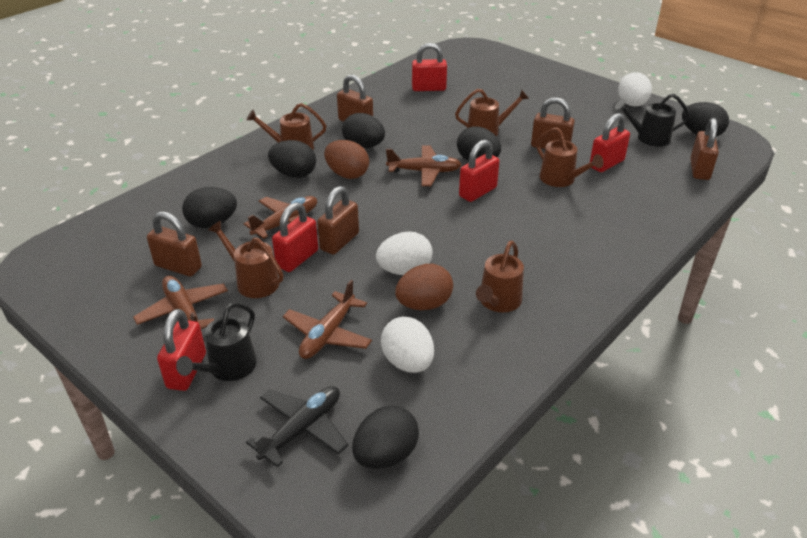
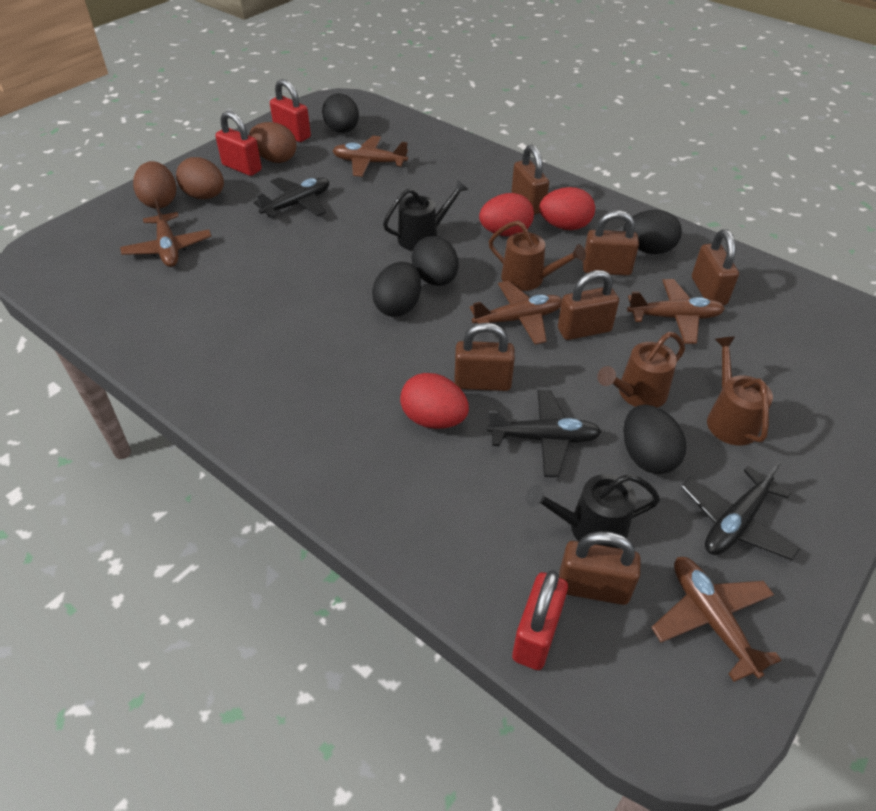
black egg: [182,187,237,228] [268,140,316,178] [342,113,385,148] [352,406,419,469] [457,127,501,161] [682,102,729,137] = 6 -> [322,93,359,133] [372,262,421,317] [411,236,459,286] [623,210,682,254] [624,405,686,474] = 5
black plane: [246,386,348,467] = 1 -> [253,177,329,218] [487,390,601,477] [681,461,800,560] = 3
brown egg: [324,140,369,179] [395,264,453,310] = 2 -> [133,161,176,209] [176,157,224,199] [249,122,297,163] = 3
brown padlock: [147,211,202,276] [317,186,359,255] [337,74,373,122] [531,97,575,149] [690,118,719,180] = 5 -> [454,323,515,391] [511,145,549,215] [558,270,619,340] [559,531,641,605] [583,210,639,276] [692,229,739,306] = 6
brown plane: [133,276,228,329] [244,196,317,239] [283,280,372,359] [386,145,462,186] = 4 -> [120,198,212,267] [332,136,408,177] [470,281,562,345] [627,279,725,344] [651,557,781,682] = 5
brown watering can: [208,221,283,298] [246,103,326,150] [455,89,529,137] [476,241,524,312] [536,127,604,187] = 5 -> [489,220,586,291] [597,332,685,408] [707,337,773,446] = 3
red egg: none = 0 -> [400,373,469,429] [479,193,534,236] [539,187,595,230] = 3
red padlock: [157,309,206,391] [272,202,318,272] [412,43,447,91] [459,140,499,202] [590,113,630,172] = 5 -> [215,111,262,176] [270,79,311,142] [512,570,568,670] = 3
white egg: [376,231,433,275] [381,317,434,373] [618,72,652,106] = 3 -> none = 0

